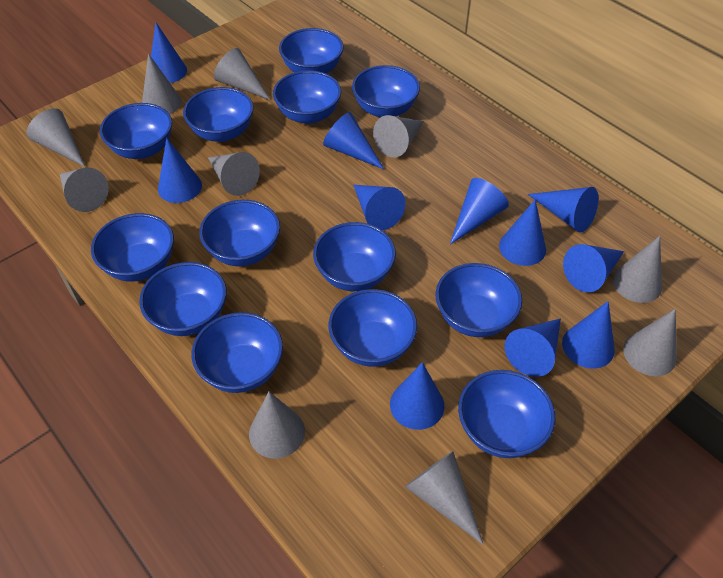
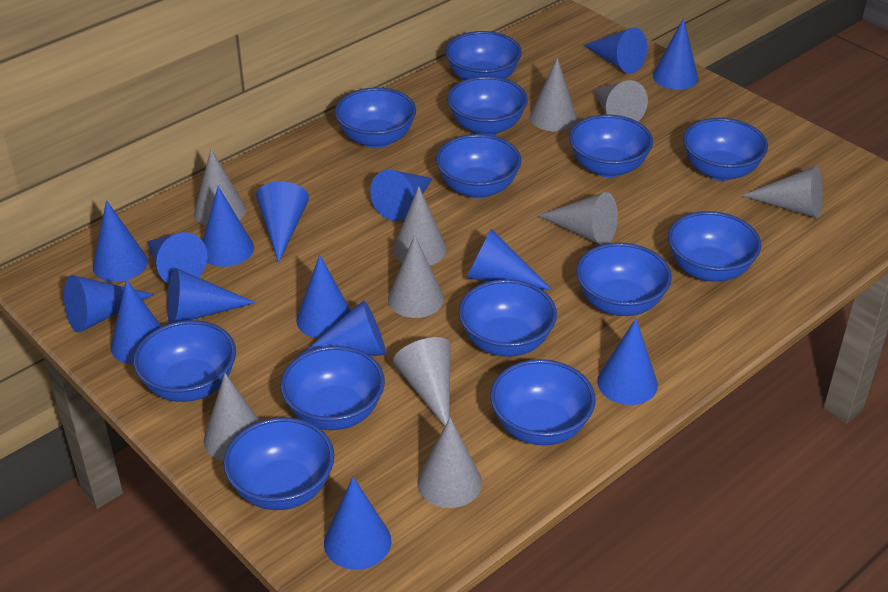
blue cone: [151,23,187,83] [158,138,202,203] [323,112,384,169] [353,185,406,230] [390,362,444,430] [450,178,509,244] [499,199,546,266] [504,318,561,377] [528,187,598,232] [562,301,615,369] [563,244,624,292] = 11 -> [64,275,154,333] [93,200,148,282] [111,279,162,364] [147,232,207,284] [167,268,256,324] [203,186,254,267] [256,182,309,263] [295,300,386,359] [296,255,351,338] [324,477,391,570] [370,170,433,221] [467,229,552,290] [584,28,647,74] [597,318,658,405] [653,18,698,90] = 15

